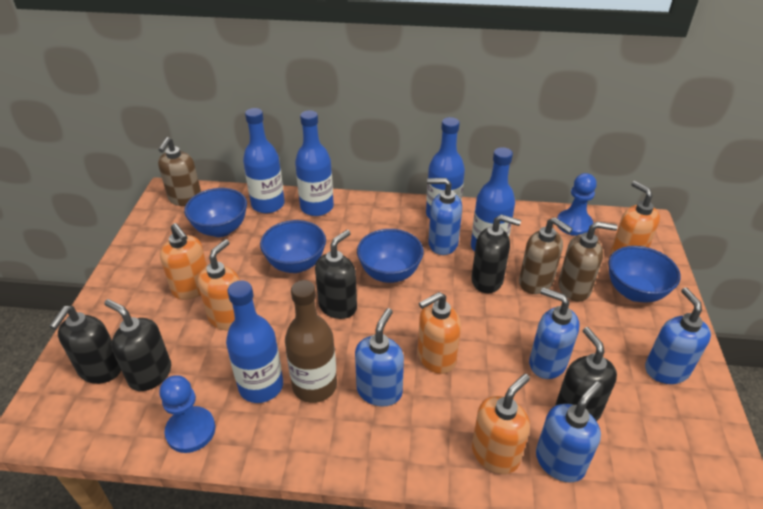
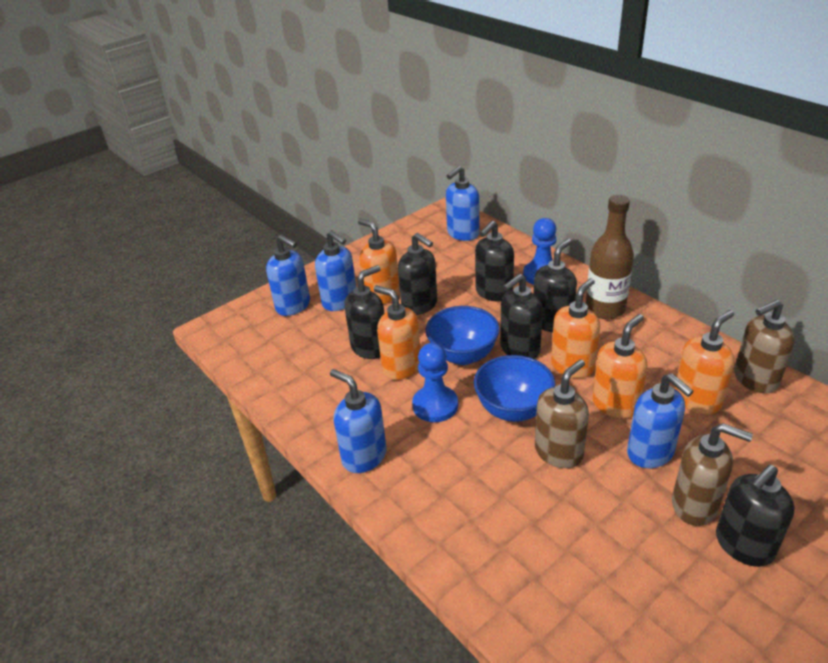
black soap dispenser: [49,306,121,384] [104,299,171,391] [315,230,357,319] [471,214,521,293] [555,327,617,421] = 5 -> [344,265,384,359] [398,233,437,315] [475,221,514,302] [500,274,543,359] [533,239,577,332] [716,465,795,567] = 6
blue bottle: [226,280,283,403] [243,108,285,213] [295,110,334,216] [426,117,465,219] [471,147,515,252] = 5 -> none = 0
blue bowl: [184,188,247,237] [260,220,326,273] [357,229,424,283] [608,246,681,303] = 4 -> [426,306,500,365] [474,355,556,422] = 2

